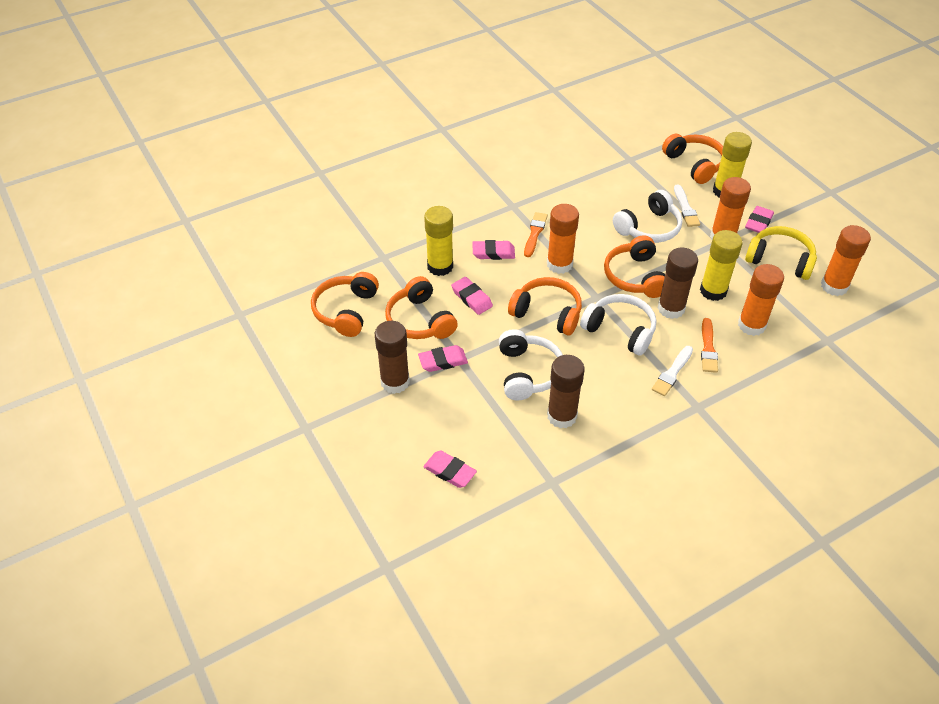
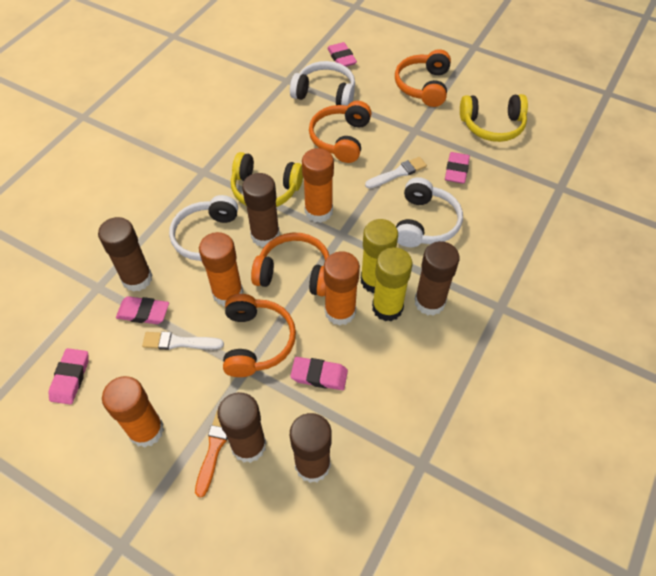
brown glue stick: [375,321,410,394] [547,355,585,428] [658,247,698,319] = 3 -> [98,217,152,292] [217,392,266,463] [242,173,280,247] [290,413,332,483] [415,241,460,316] = 5
orange brush: [524,212,548,257] [701,318,718,373] = 2 -> [195,410,228,497] = 1
orange headphones: [311,272,379,337] [385,276,458,339] [508,277,582,335] [604,236,665,298] [662,134,723,184] = 5 -> [223,294,296,377] [251,233,329,297] [309,101,372,163] [395,49,451,107] = 4
yellow glue stick: [424,206,453,276] [700,230,742,301] [713,132,752,198] = 3 -> [361,219,398,293] [372,247,412,321] = 2
yellow headphones: [745,226,817,280] = 1 -> [231,152,303,207] [460,94,528,142] = 2

